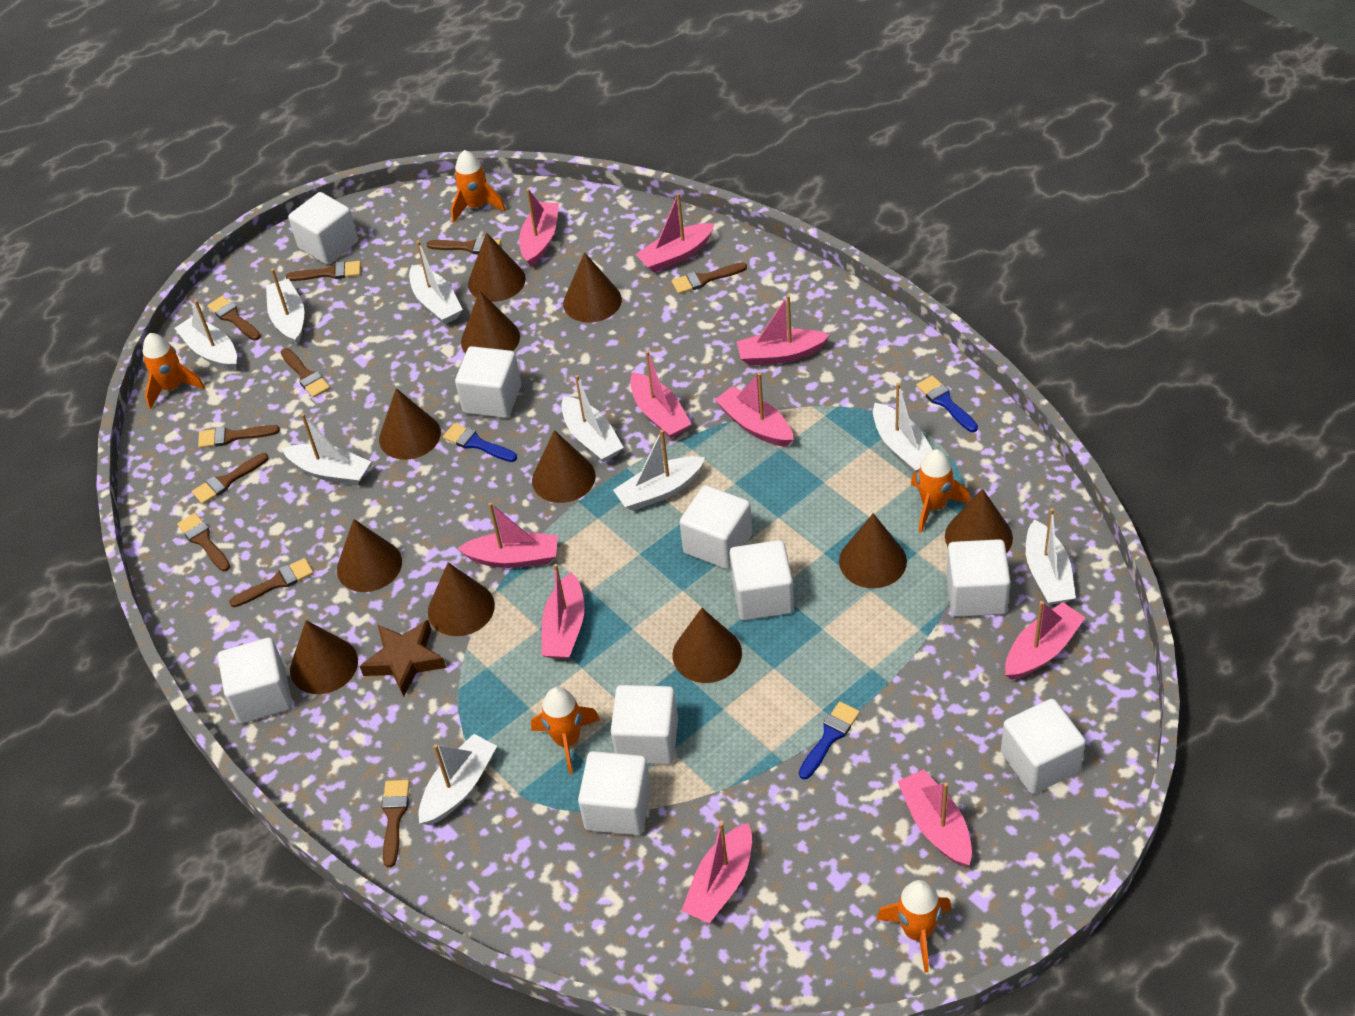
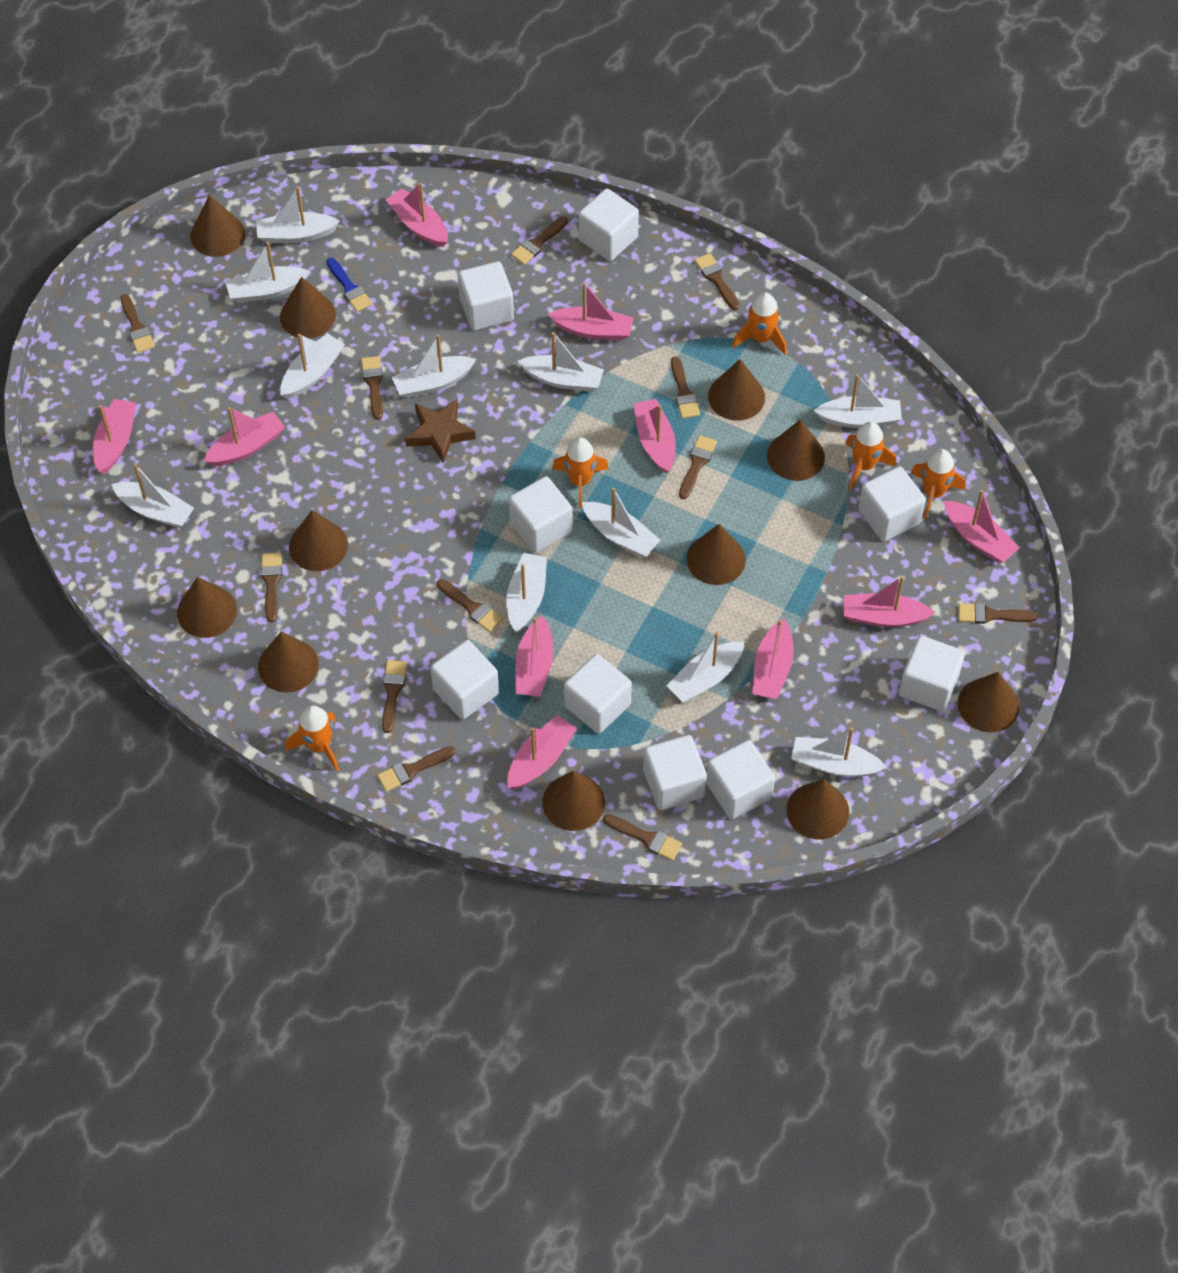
blue brush: [443,423,517,462] [799,702,860,779] [916,376,978,432] = 3 -> [327,258,372,312] = 1
brown brush: [177,513,230,571] [192,453,269,504] [198,425,280,448] [207,296,261,341] [229,558,314,607] [281,348,330,398] [286,261,361,281] [382,780,410,867] [427,237,501,254] [672,262,747,294] = 10 -> [121,294,155,353] [261,553,282,622] [361,356,383,420] [377,746,455,792] [382,660,407,733] [437,579,503,632] [511,216,568,265] [603,814,682,861] [671,356,700,419] [679,435,717,499] [694,253,739,310] [958,603,1038,624] = 12
white boat: [175,300,237,371] [266,268,304,345] [282,413,371,486] [409,240,463,324] [419,734,497,825] [561,375,624,462] [613,430,705,511] [873,383,932,473] [1026,508,1076,605] = 9 -> [111,464,194,528] [225,242,311,303] [256,186,340,243] [280,333,345,399] [392,334,476,398] [506,553,547,632] [518,332,604,392] [582,488,660,557] [667,632,744,702] [791,728,887,777] [813,374,902,428] = 11

